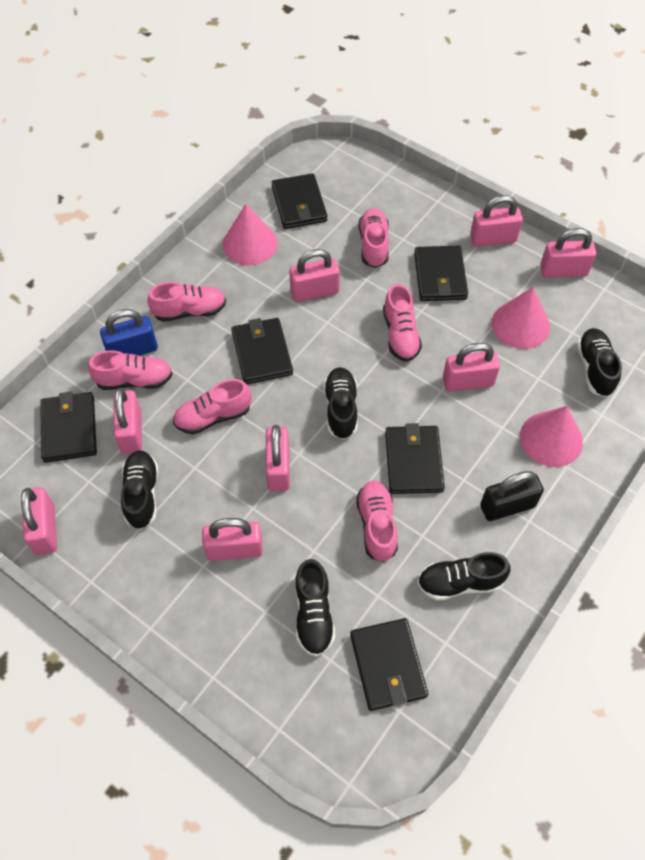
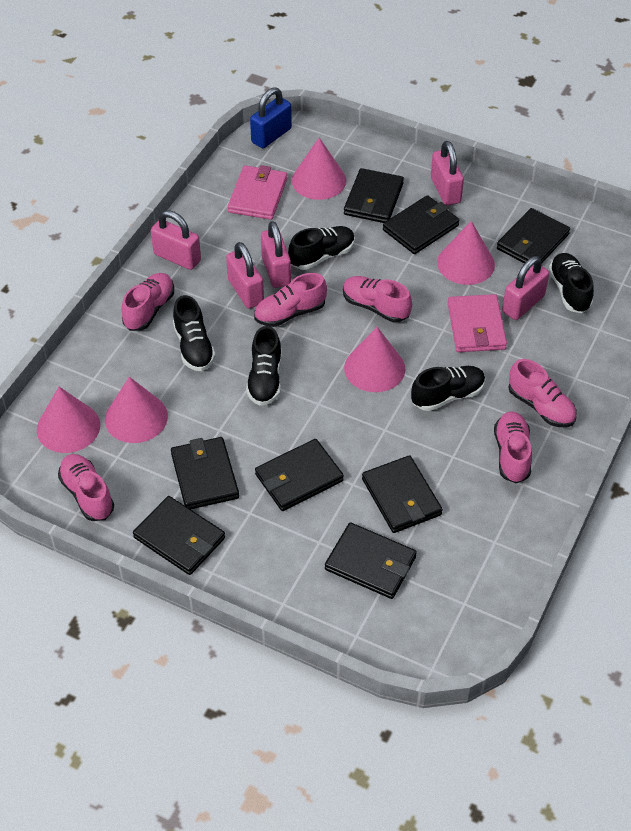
black padlock: [480,471,544,521] = 1 -> none = 0
black wallet: [40,392,97,463] [231,318,293,384] [271,173,327,229] [350,618,428,711] [385,423,445,494] [414,246,468,301] = 6 -> [133,496,225,575] [171,437,239,509] [255,439,344,511] [325,523,417,599] [344,168,404,223] [362,455,443,533] [383,195,459,254] [497,208,570,263] = 8
pink cone: [223,204,278,265] [492,287,550,349] [520,406,583,467] = 3 -> [37,387,100,453] [105,377,168,443] [292,137,346,200] [344,327,405,392] [437,221,495,285] = 5
pink padlock: [21,487,57,555] [113,388,142,454] [202,518,263,561] [266,425,290,491] [289,249,340,302] [443,343,500,392] [470,195,523,247] [540,228,596,278] = 8 -> [151,210,201,270] [226,242,264,308] [261,221,291,288] [431,141,464,205] [502,256,549,320] = 5
pink wallet: none = 0 -> [228,165,287,220] [448,294,507,352] = 2

